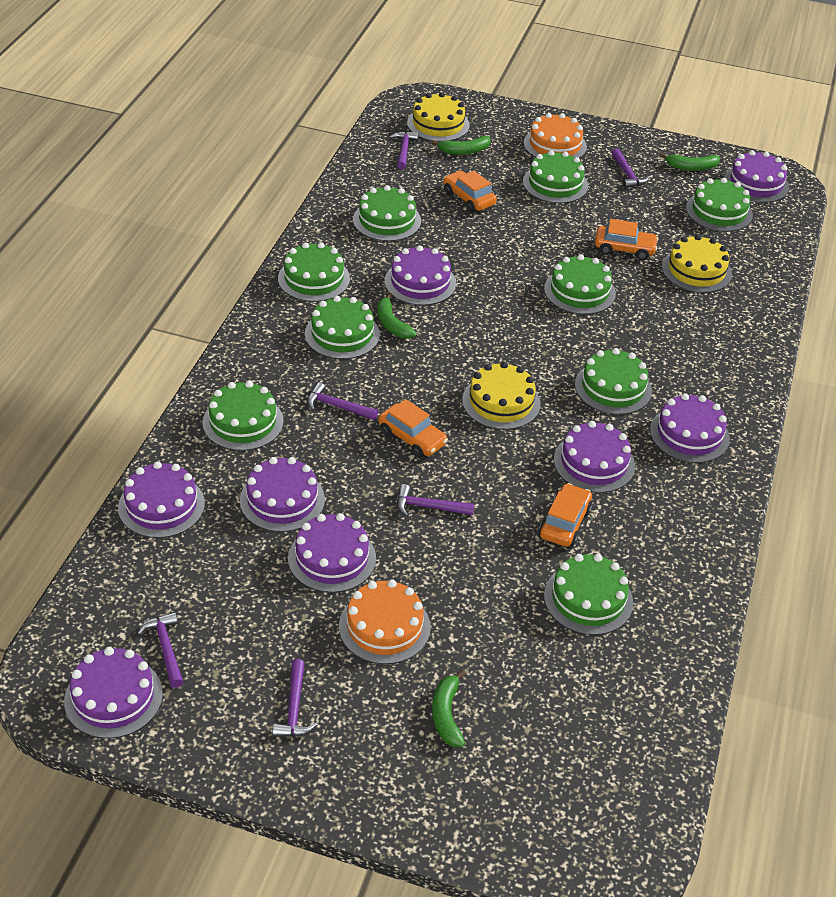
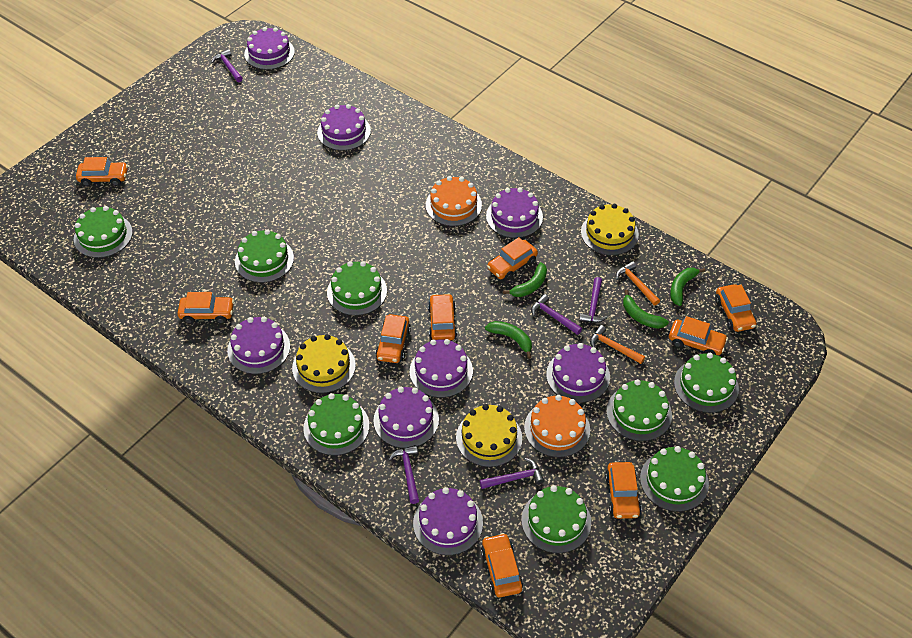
green cake: [202,381,284,451] [278,242,350,302] [305,296,380,359] [353,185,421,241] [523,150,588,203] [544,254,616,314] [544,554,633,635] [575,348,652,415] [686,178,753,232] = 9 -> [74,206,133,258] [235,229,294,283] [303,393,369,456] [327,261,387,316] [522,485,591,553] [606,379,672,441] [640,446,709,512] [674,353,739,413] = 8
orange car: [378,399,448,458] [443,170,497,212] [539,483,593,547] [595,219,658,260] = 4 -> [76,157,128,187] [177,292,234,324] [375,314,411,363] [428,294,457,340] [481,533,523,597] [487,237,538,281] [605,462,641,519] [669,316,728,355] [715,284,756,332] = 9
orange hammer: none = 0 -> [590,325,645,364] [616,261,660,306] = 2
purple hammer: [137,612,183,688] [273,659,318,737] [307,382,378,420] [389,131,419,169] [397,484,474,517] [612,148,649,188] = 6 -> [211,49,243,82] [388,445,419,504] [480,458,544,489] [531,294,582,335] [579,277,608,323] = 5

